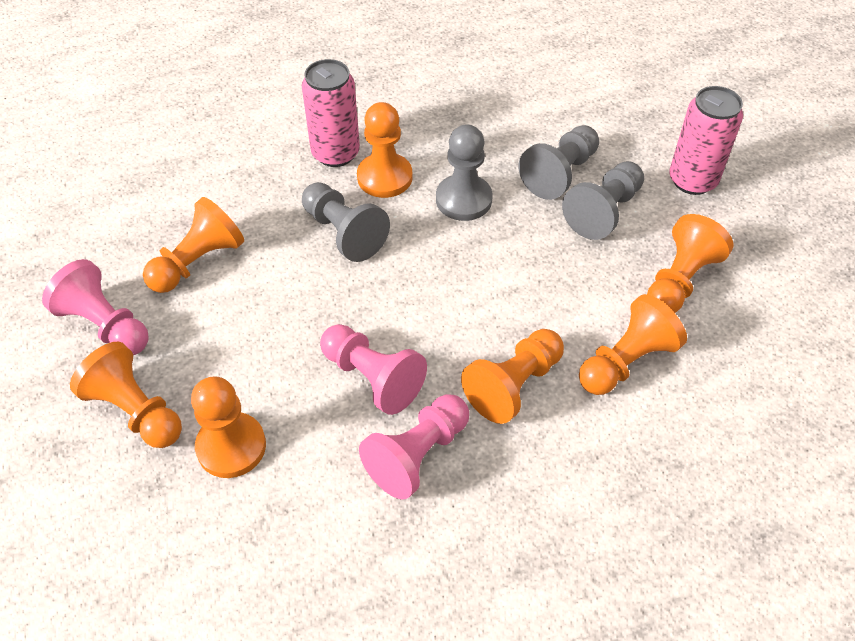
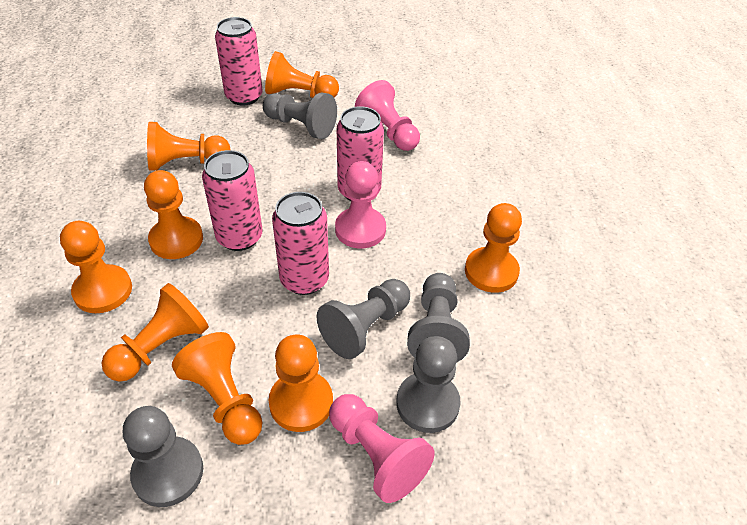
grey pawn: [302,182,390,262] [436,125,493,221] [519,125,599,200] [562,161,644,240] = 4 -> [123,406,203,507] [263,93,337,139] [317,279,410,359] [396,336,461,433] [407,273,470,363] = 5
orange pawn: [70,342,182,448] [143,197,244,293] [191,376,266,478] [357,102,412,198] [461,329,564,424] [579,294,687,395] [647,214,733,313] = 7 -> [60,221,132,313] [102,283,209,382] [144,170,203,259] [147,122,231,171] [172,332,262,445] [265,51,339,98] [269,335,333,432] [465,203,522,293] = 8
pink can: [302,59,360,167] [669,86,743,195] = 2 -> [202,150,263,251] [215,17,263,106] [272,192,329,295] [337,106,384,201] = 4

